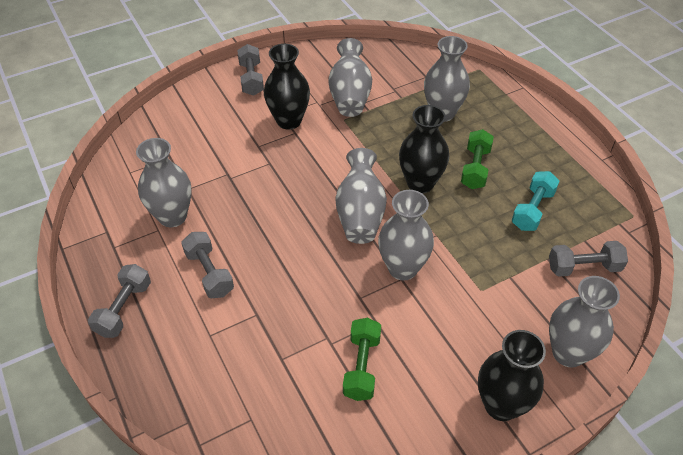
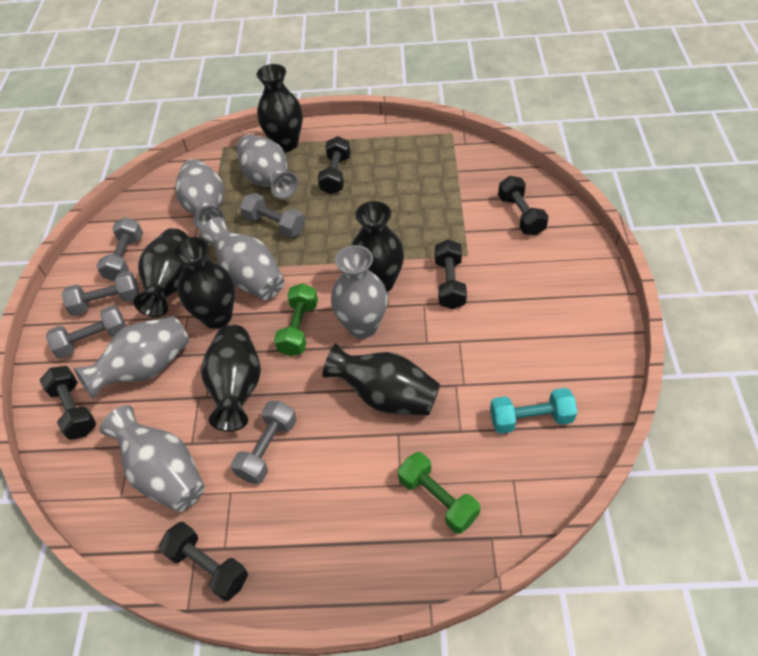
black dumbbell: none = 0 -> [40,366,96,440] [159,522,248,601] [318,136,351,194] [435,240,467,309] [498,176,549,236] = 5
black vase: [264,44,310,130] [399,105,449,193] [478,330,546,421] = 3 -> [133,228,189,317] [172,237,235,329] [201,325,261,431] [257,64,303,152] [322,343,440,416] [351,201,404,292] = 6
grey dumbbell: [88,264,151,338] [181,232,234,298] [237,44,264,96] [549,241,628,277] = 4 -> [46,305,126,359] [61,271,140,316] [96,217,143,282] [231,401,297,484] [240,193,305,238] = 5

